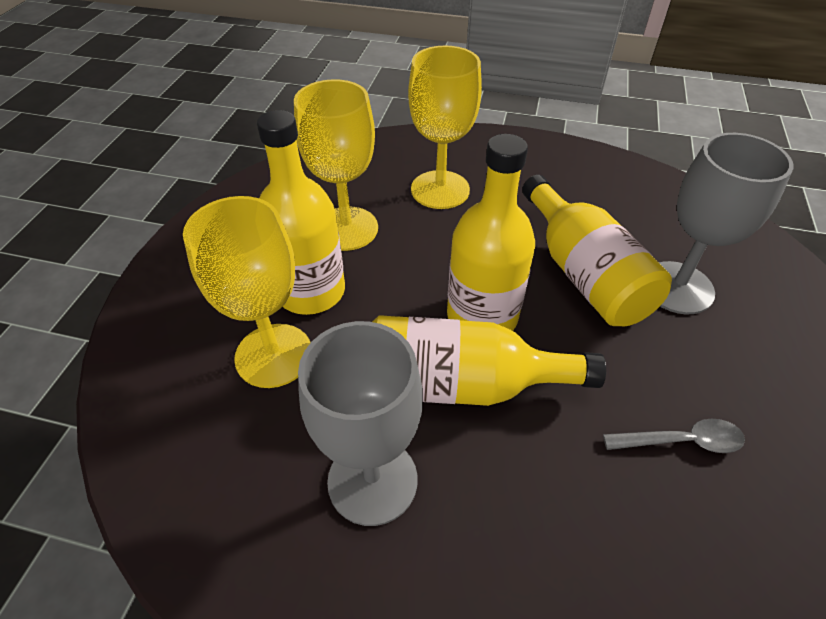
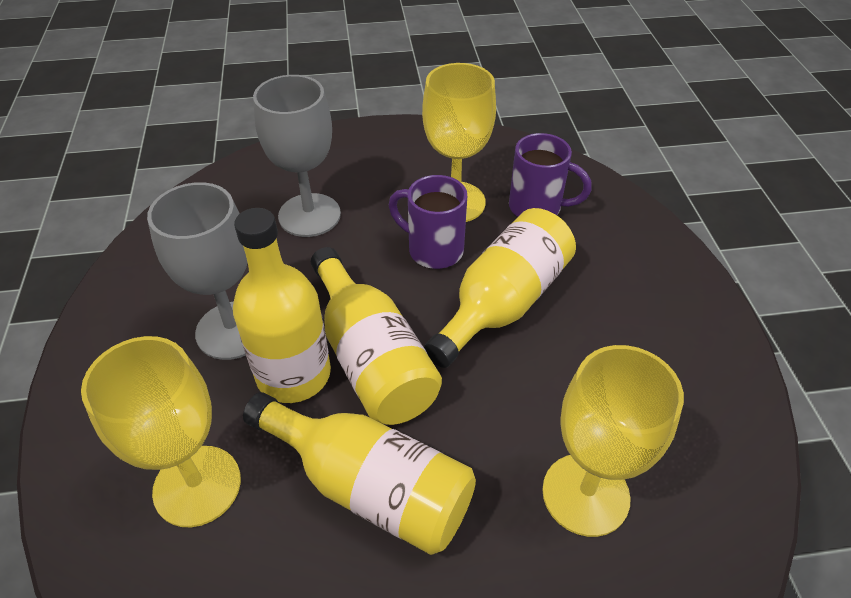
grey spoon: [603,419,745,453] = 1 -> none = 0
purple mug: none = 0 -> [389,175,467,269] [509,133,592,217] = 2

